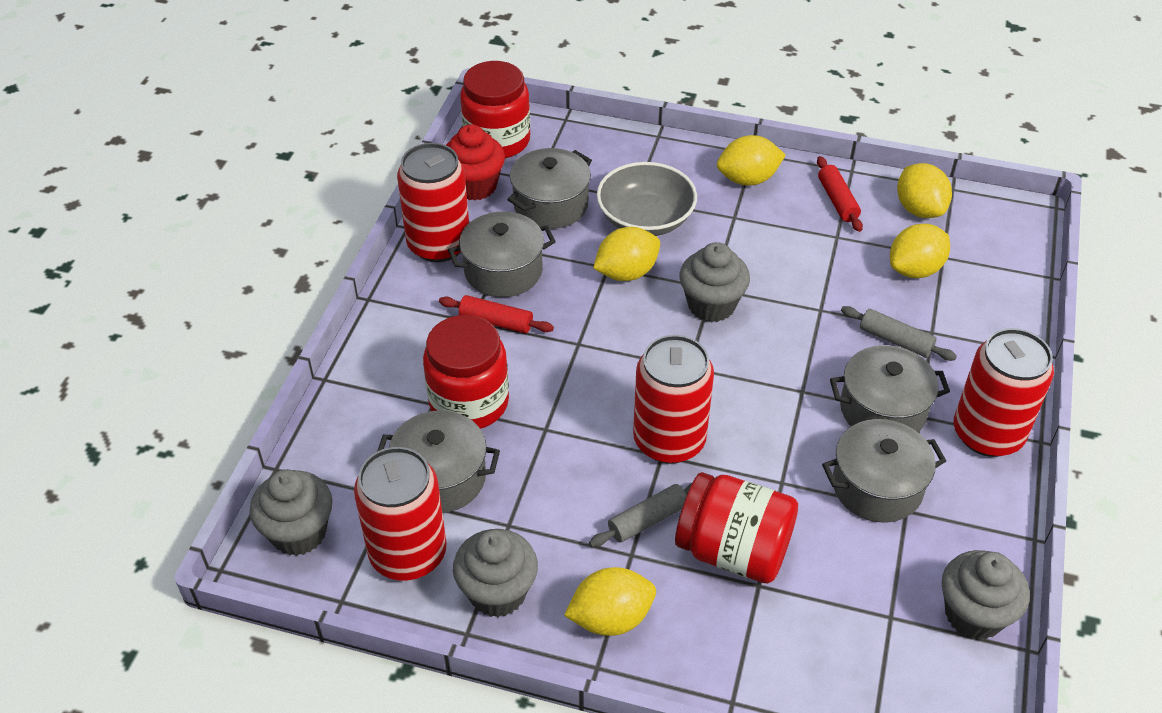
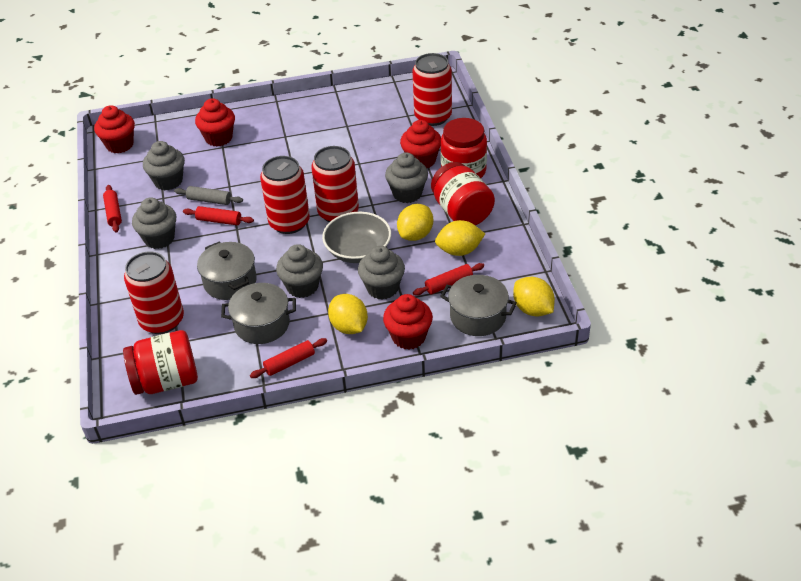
grey cupcake: [249,469,333,556] [453,529,538,617] [679,242,750,322] [942,550,1030,640] = 4 -> [132,197,177,249] [143,141,185,190] [276,244,323,298] [358,246,405,299] [385,152,428,203] = 5
grey pot: [378,410,500,513] [448,211,556,297] [507,148,592,229] [822,419,946,523] [830,345,950,432] = 5 -> [197,242,257,300] [221,283,296,344] [440,275,517,336] = 3
grey rolling pin: [589,482,693,547] [841,306,957,361] = 2 -> [174,186,243,205] = 1
red cupcake: [446,124,505,201] = 1 -> [94,105,135,154] [195,98,235,146] [383,294,433,349] [400,120,441,168] = 4
red rolling pin: [439,295,554,333] [817,156,863,232] = 2 -> [103,185,122,233] [183,206,254,225] [250,338,327,378] [413,263,484,296] = 4
yellow lemon: [564,567,656,636] [593,227,660,281] [717,135,786,186] [890,224,950,278] [897,163,952,218] = 5 -> [328,294,368,334] [397,204,433,241] [435,220,485,256] [513,277,555,317] = 4

